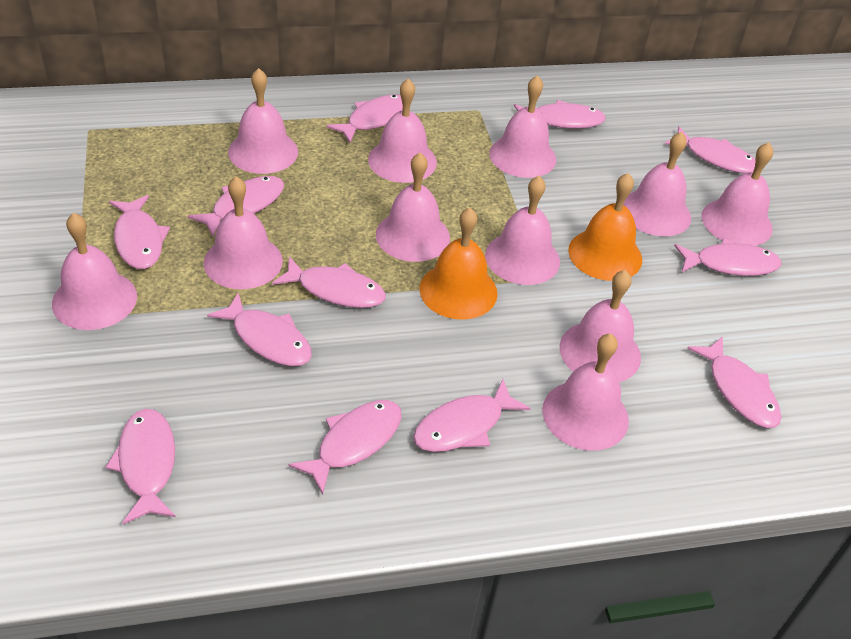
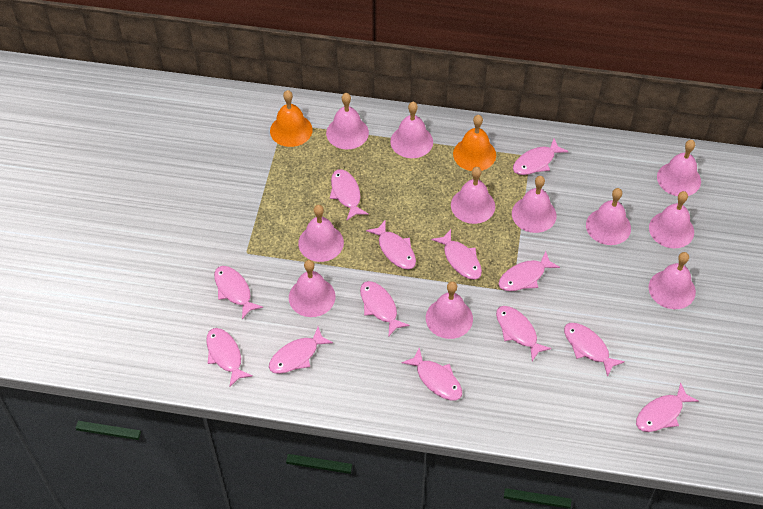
pink fish: [105,409,176,524] [109,195,170,269] [188,176,284,236] [207,292,312,366] [272,257,386,308] [289,400,402,495] [327,94,403,143] [413,379,531,452] [514,100,606,128] [665,127,756,174] [674,238,782,276] [687,336,781,428] = 12 -> [206,328,253,387] [214,266,263,319] [269,327,333,374] [330,169,369,221] [360,281,410,336] [366,221,416,269] [402,347,462,400] [431,229,482,280] [496,306,552,361] [499,251,560,291] [513,138,569,175] [564,323,625,377] [636,382,698,432] = 13

